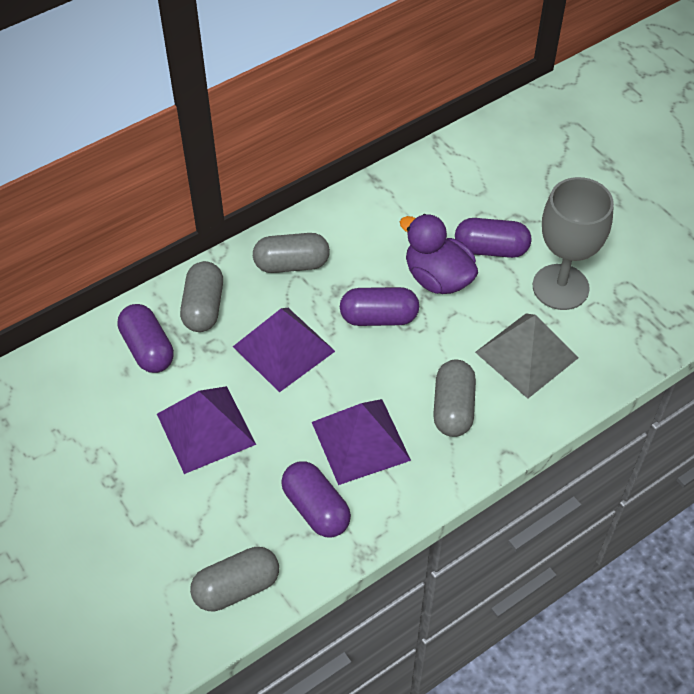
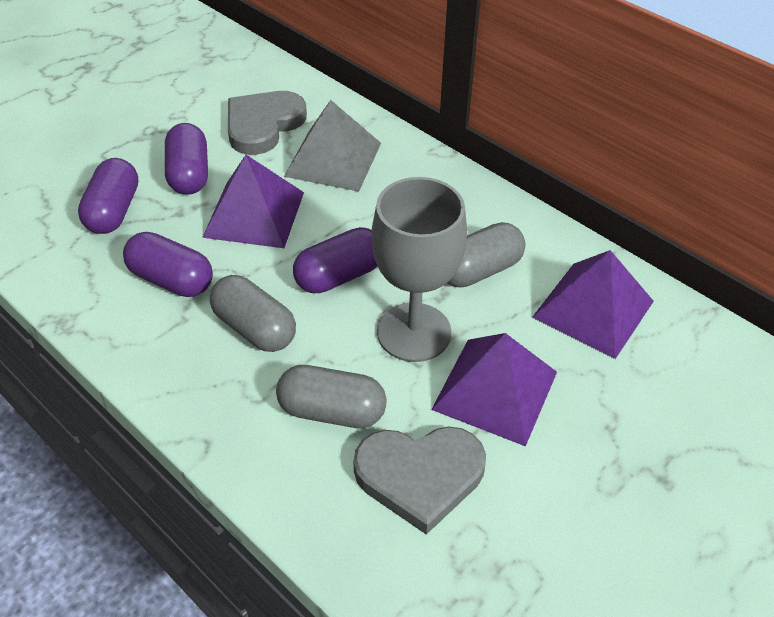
grey capsule: [180,261,223,332] [190,547,279,611] [253,233,330,273] [433,360,476,437] = 4 -> [210,275,296,352] [276,365,387,428] [447,222,525,287] = 3
grey heart: none = 0 -> [228,91,307,155] [353,426,486,535] = 2
purple duck: [400,214,478,294] = 1 -> none = 0

